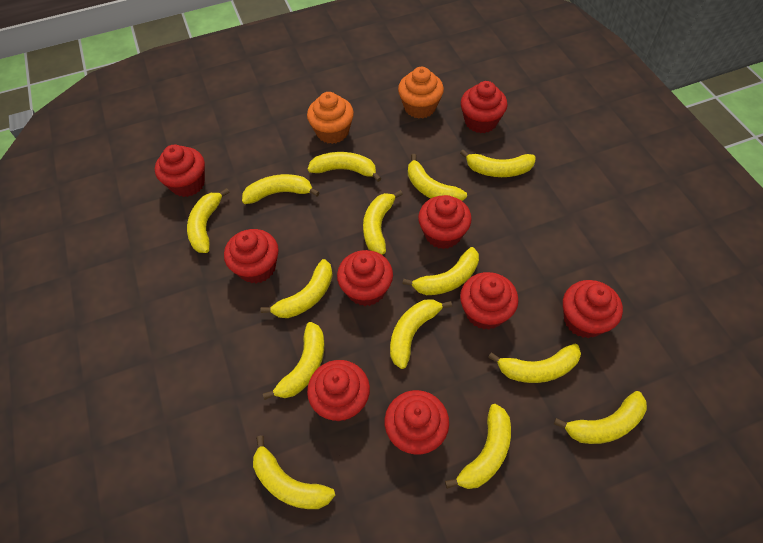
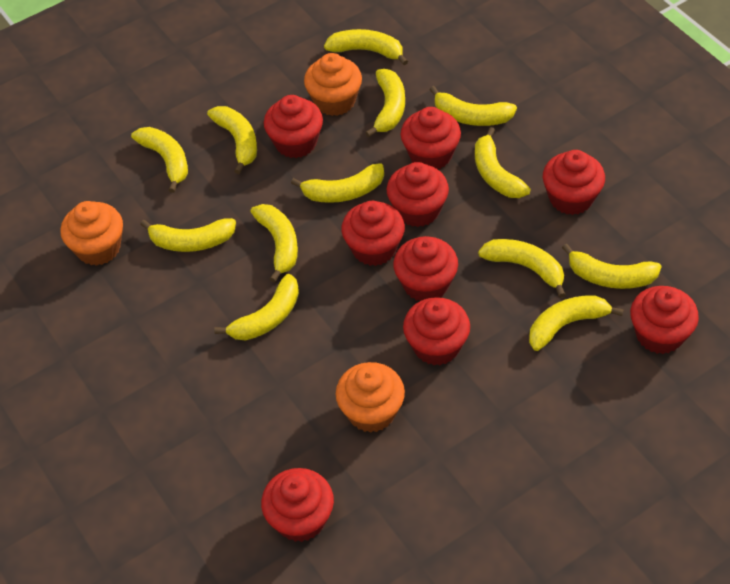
orange cupcake: [307,92,354,144] [398,67,444,119] = 2 -> [60,201,123,266] [304,53,362,116] [335,362,405,433] = 3
yellow banana: [187,188,230,253] [242,174,320,204] [253,435,335,509] [260,259,333,318] [263,322,325,400] [308,152,382,182] [363,190,403,255] [390,299,452,369] [402,247,479,295] [408,154,467,201] [445,404,511,489] [460,150,536,177] [488,344,581,383] [554,391,647,444] = 14 -> [131,127,188,193] [140,218,236,252] [207,106,257,174] [214,274,299,340] [251,204,298,283] [291,163,384,203] [324,29,408,65] [365,69,405,137] [430,86,517,126] [475,127,531,198] [478,239,566,298] [529,295,624,351] [562,243,662,289] = 13

